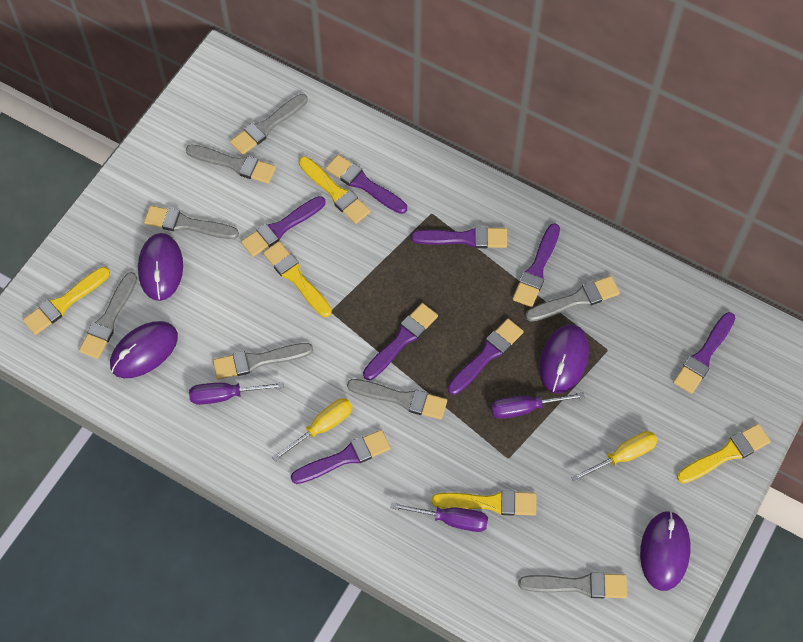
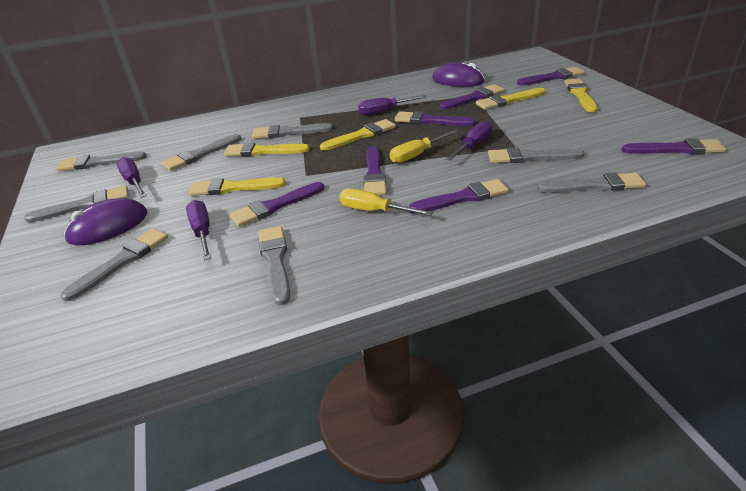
purple brush: [241,196,325,257] [291,430,391,484] [326,155,407,214] [363,303,438,380] [411,226,507,248] [448,319,524,395] [513,223,560,307] [673,312,735,394] = 8 -> [229,182,324,227] [363,146,387,195] [394,111,476,126] [409,179,508,214] [440,84,505,110] [517,67,585,85] [622,138,726,154] = 7
purple mouse: [110,321,178,378] [138,233,183,301] [539,324,589,394] [640,511,691,591] = 4 -> [64,198,147,245] [432,62,485,87] = 2
purple screwdriver: [189,382,284,405] [391,502,488,532] [491,392,585,419] = 3 -> [117,157,147,198] [186,200,211,261] [358,95,427,115] [446,120,493,161] = 4

